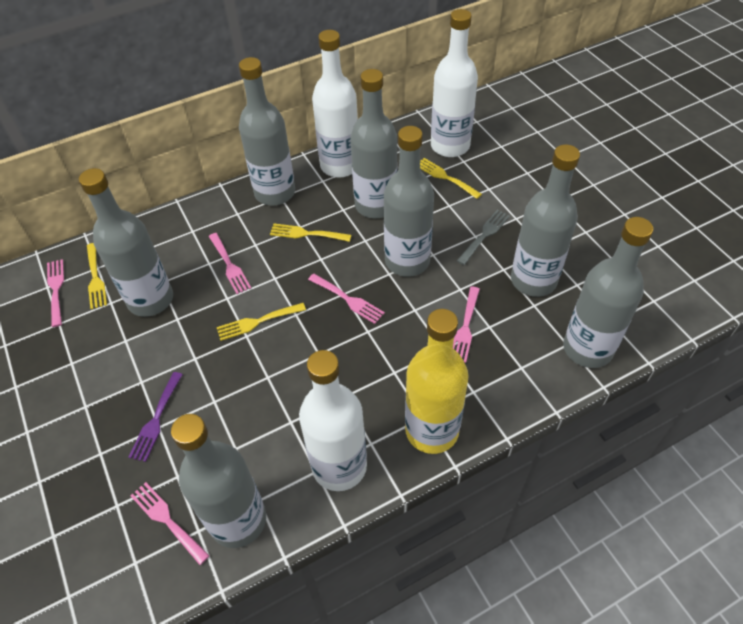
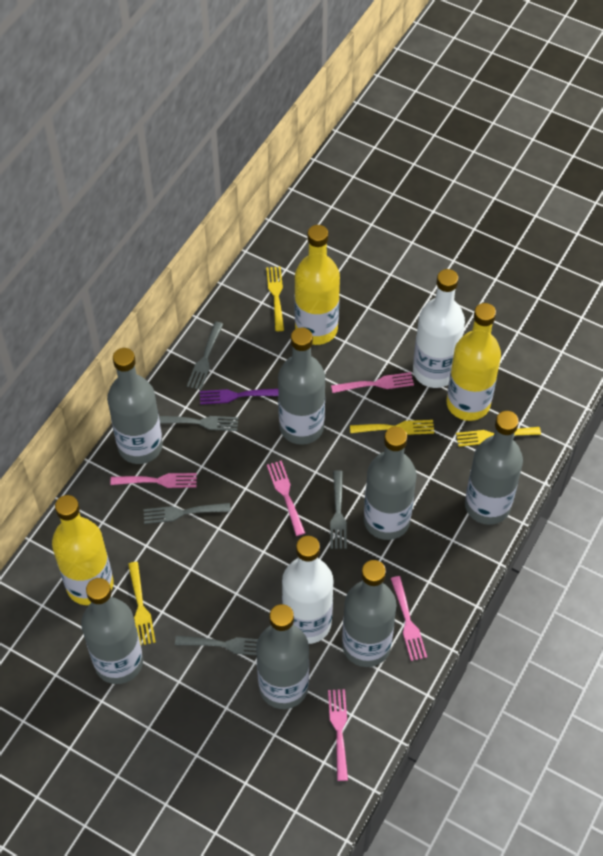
grey fork: [457,210,510,265] = 1 -> [143,503,231,524] [159,416,238,431] [175,636,258,655] [187,322,223,390] [330,470,347,549] = 5
white bottle: [299,350,367,491] [312,30,358,178] [431,9,478,157] = 3 -> [282,536,333,644] [413,269,465,388] = 2
yellow bottle: [405,309,469,454] = 1 -> [52,495,114,605] [294,225,340,345] [446,303,501,421] = 3

